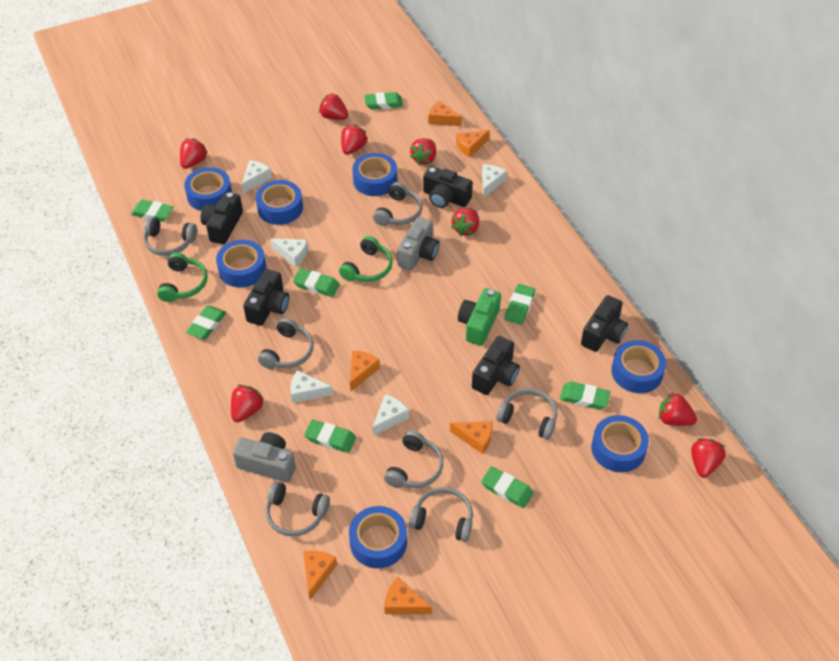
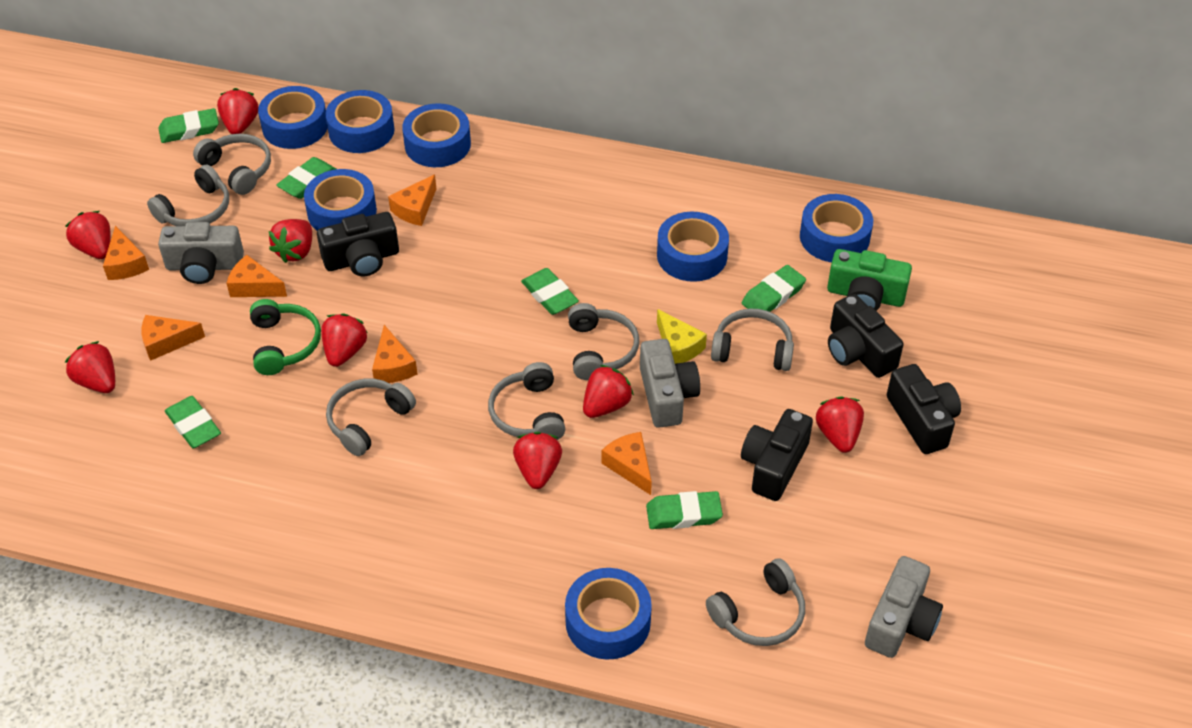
black camera: [201,192,243,244] [243,269,289,326] [423,166,473,208] [472,336,520,395] [581,295,628,352] = 5 -> [317,212,399,276] [741,409,813,501] [828,294,904,378] [887,364,961,454] = 4
green eraser: [131,200,174,222] [186,306,226,339] [293,268,340,297] [304,420,356,453] [364,92,403,110] [481,466,534,508] [505,284,535,325] [560,382,610,409] = 8 -> [158,108,219,143] [165,396,221,448] [276,157,336,199] [521,268,579,315] [646,491,723,529] [742,265,806,312] = 6
green headphones: [157,253,207,302] [339,236,392,282] = 2 -> [250,299,321,375] = 1
grey camera: [233,432,296,482] [397,217,440,270] = 2 -> [158,222,244,284] [640,339,700,428] [865,556,943,658] = 3
white cheese: [242,160,272,194] [270,239,308,267] [290,370,333,403] [372,394,409,436] [482,164,507,198] = 5 -> none = 0
yellow cheese: none = 0 -> [657,309,707,364] = 1

